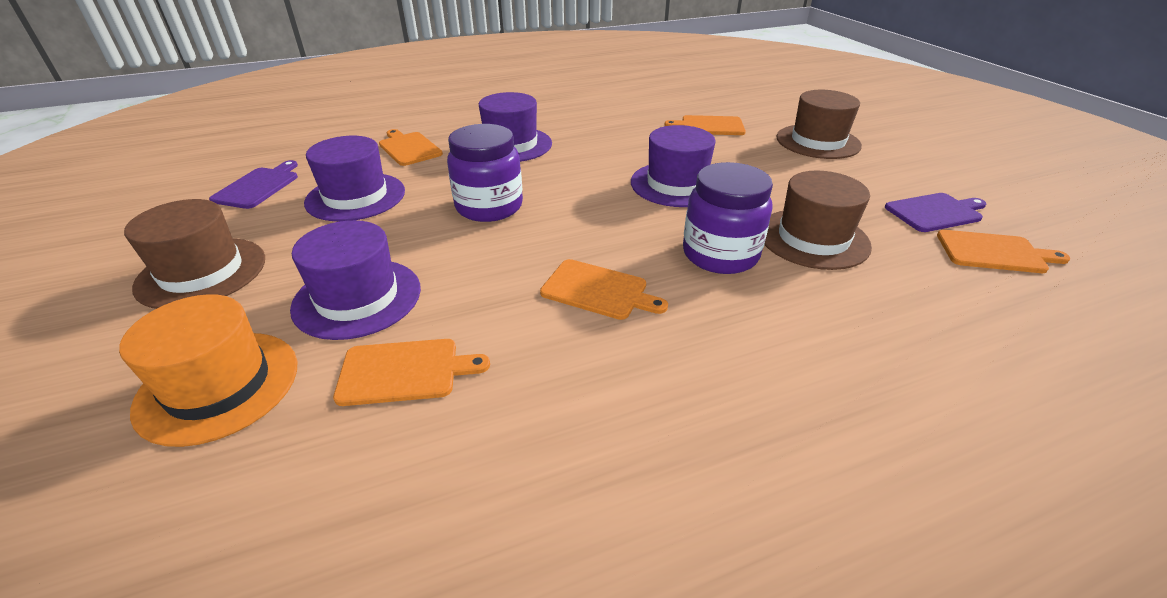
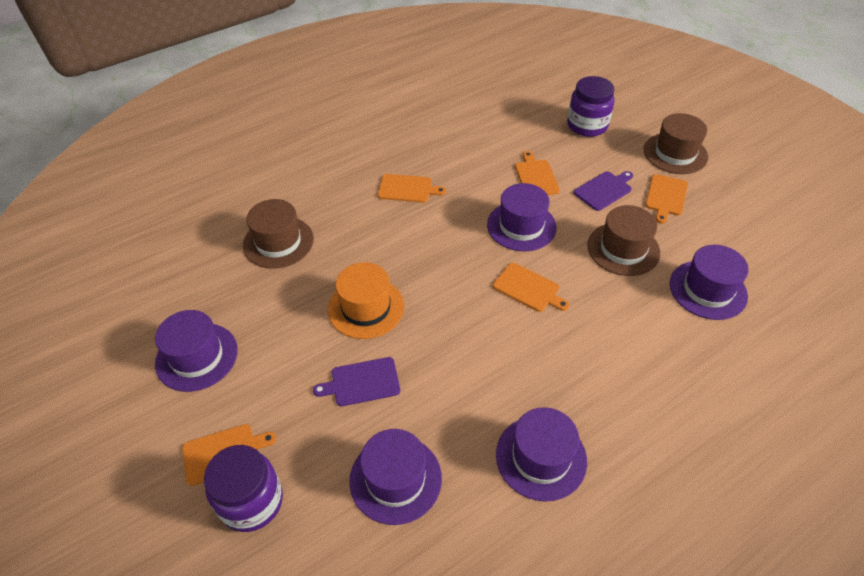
purple hat: [290,220,421,340] [304,136,405,221] [479,92,552,162] [631,125,716,207] = 4 -> [155,310,238,392] [349,429,442,525] [487,183,557,251] [496,407,587,501] [670,245,749,320] = 5

